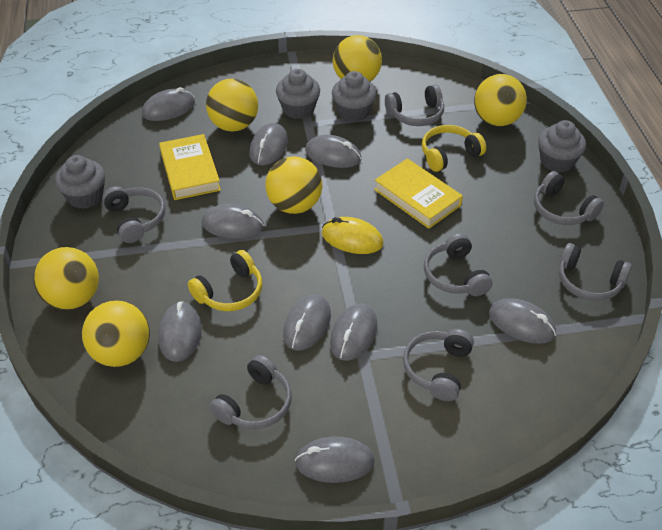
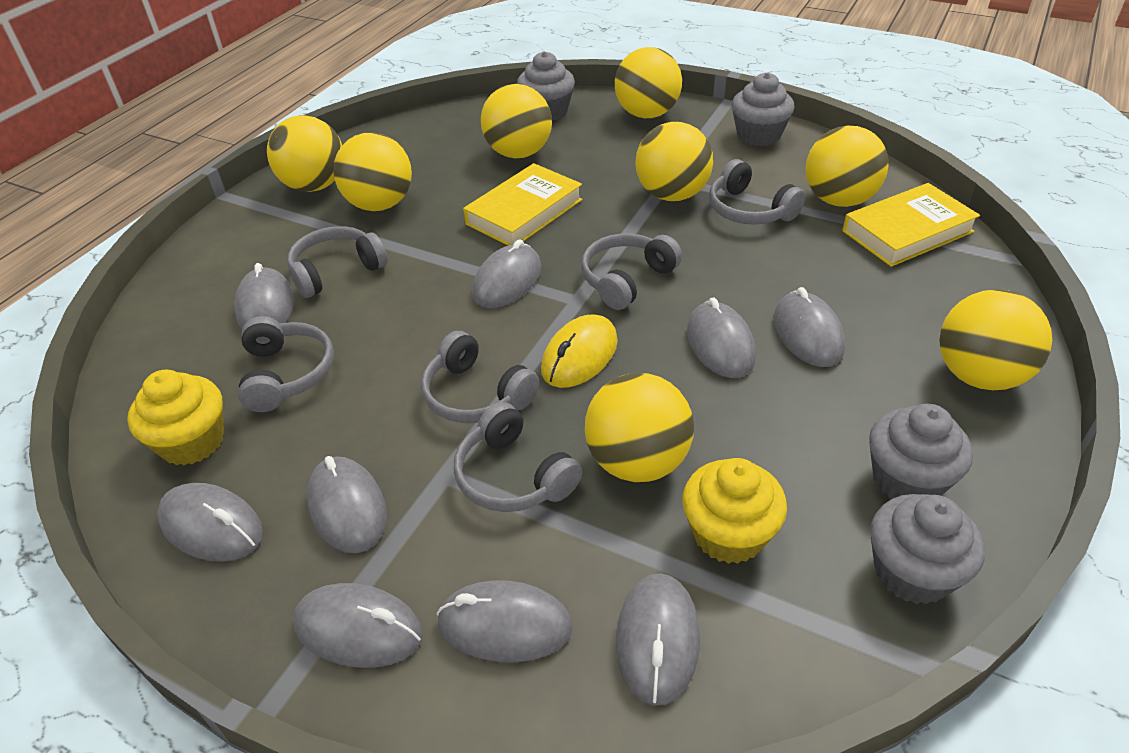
grey headphones: [102,186,165,243] [210,355,292,429] [385,85,444,126] [403,329,474,401] [424,233,493,296] [534,171,604,225] [559,243,632,301] = 7 -> [238,316,334,412] [287,226,388,298] [421,331,539,423] [454,402,582,512] [581,233,682,310] [709,159,806,225] = 6
yellow ball: [33,247,99,310] [82,300,150,367] [206,79,258,132] [265,156,322,214] [333,35,382,82] [474,74,527,126] = 6 -> [267,115,342,192] [333,132,412,211] [481,84,552,158] [585,373,694,482] [615,47,682,118] [635,122,713,201] [805,125,888,207] [939,289,1052,390] = 8
yellow cupcake: none = 0 -> [127,370,224,465] [682,458,787,564] = 2
yellow headphones: [188,250,262,311] [422,125,486,172] = 2 -> none = 0

